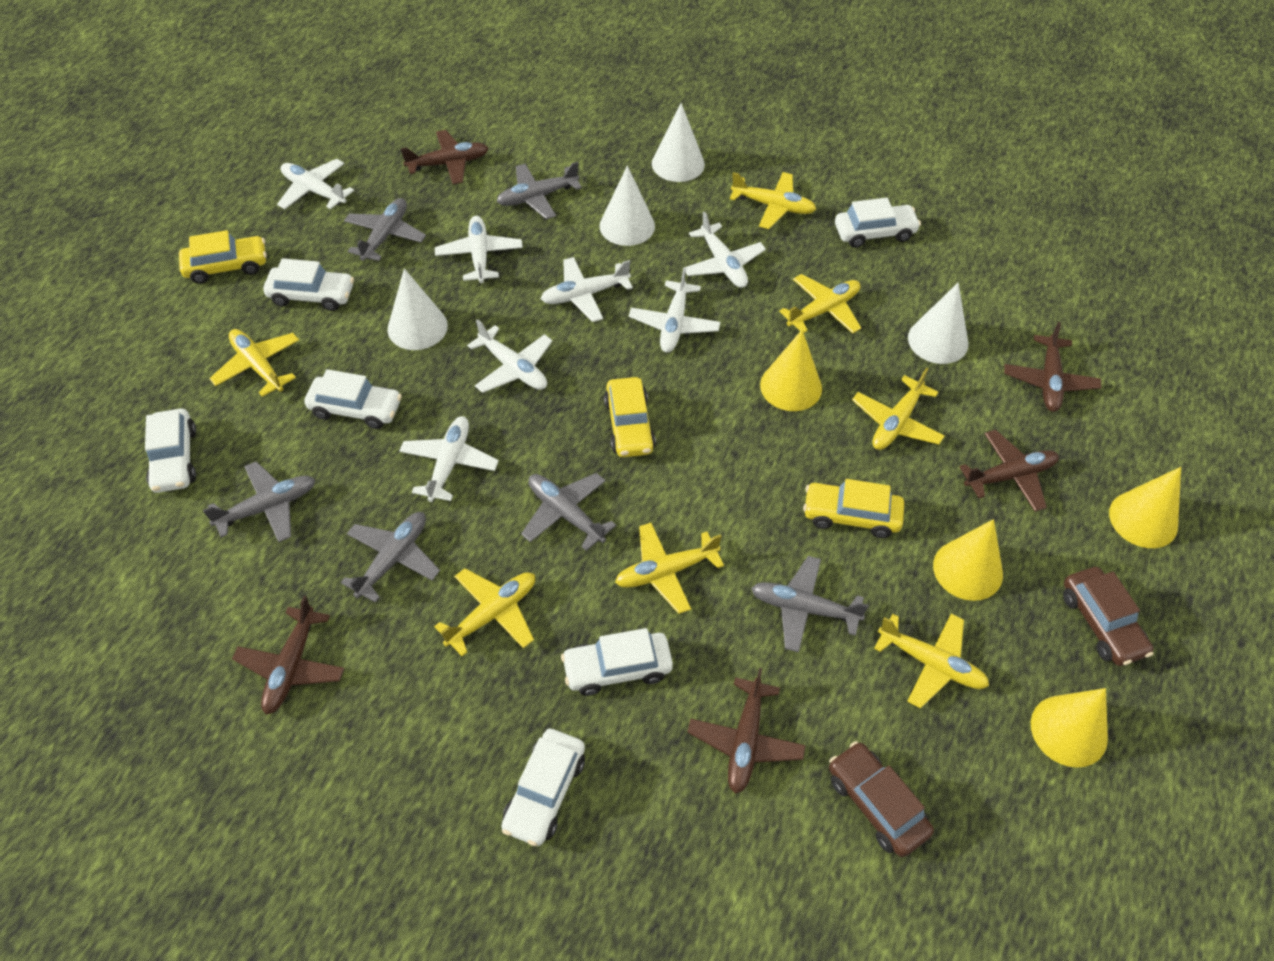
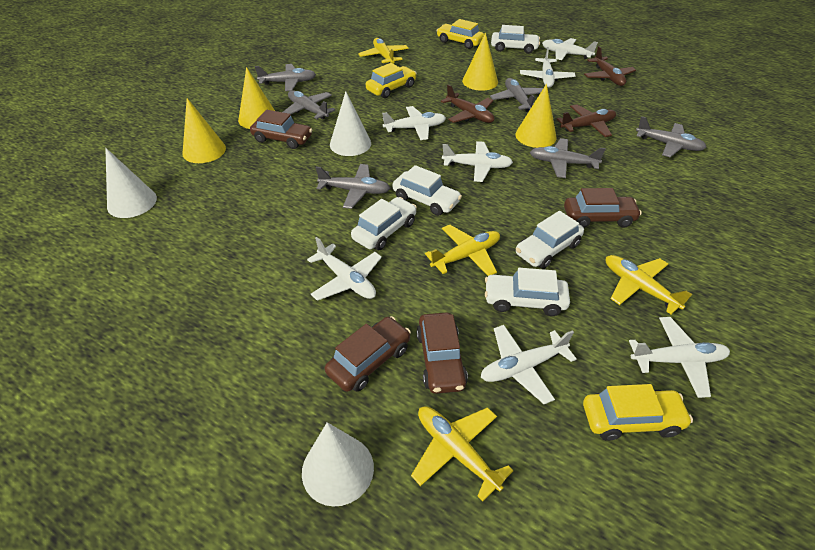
brown car: [829,741,934,857] [1063,567,1154,666] = 2 -> [250,110,313,149] [325,316,411,392] [416,312,468,394] [564,188,642,228] = 4
brown plane: [232,596,345,715] [401,130,488,184] [687,668,806,794] [959,430,1059,512] [1004,322,1101,412] = 5 -> [441,84,495,123] [557,104,616,137] [584,46,636,86] = 3
white car: [145,409,196,493] [263,258,354,311] [304,369,402,429] [502,729,585,846] [561,628,673,696] [835,198,921,248] = 6 -> [351,197,417,250] [392,165,462,216] [485,268,570,316] [491,25,540,54] [516,211,584,269] = 5
white cone: [388,269,448,350] [599,166,655,246] [652,103,705,182] [908,283,968,364] = 4 -> [105,148,157,218] [302,422,374,507] [330,91,371,156] = 3
yellow plane: [209,329,299,397] [434,568,535,656] [615,523,724,614] [730,172,816,229] [779,274,861,334] [852,368,945,450] [874,613,989,708] = 7 -> [358,38,409,64] [411,406,514,502] [425,225,500,276] [606,255,692,314] = 4

